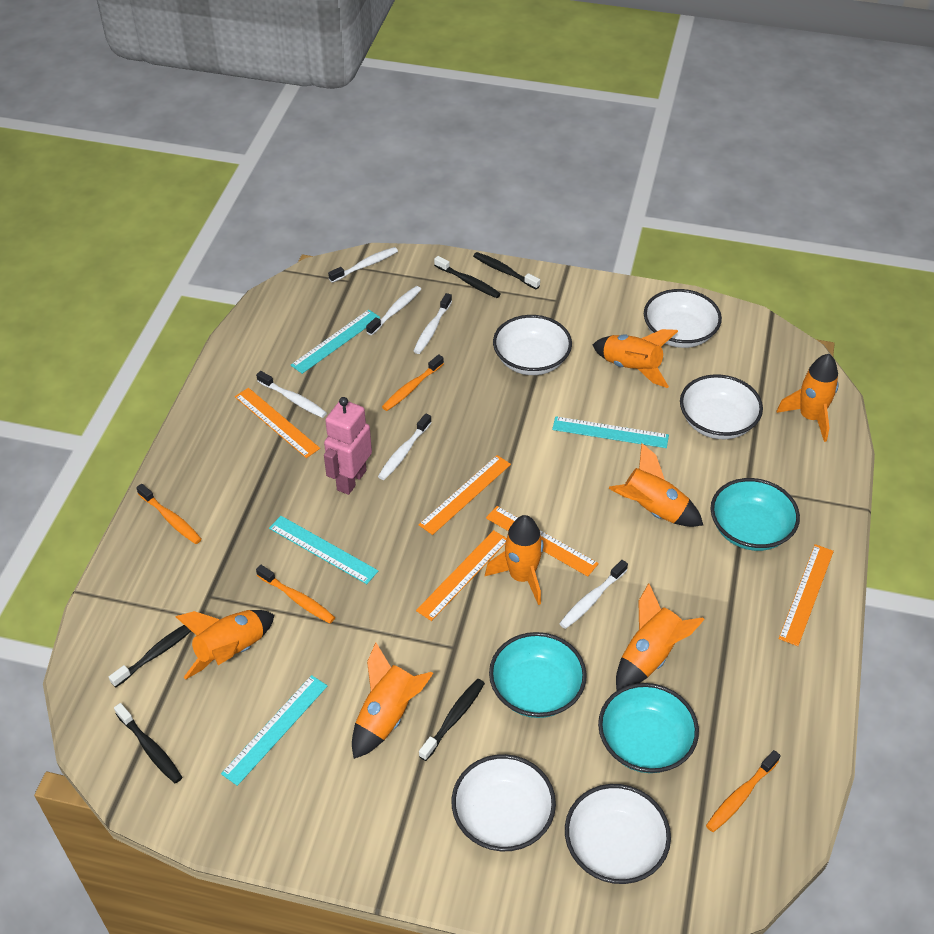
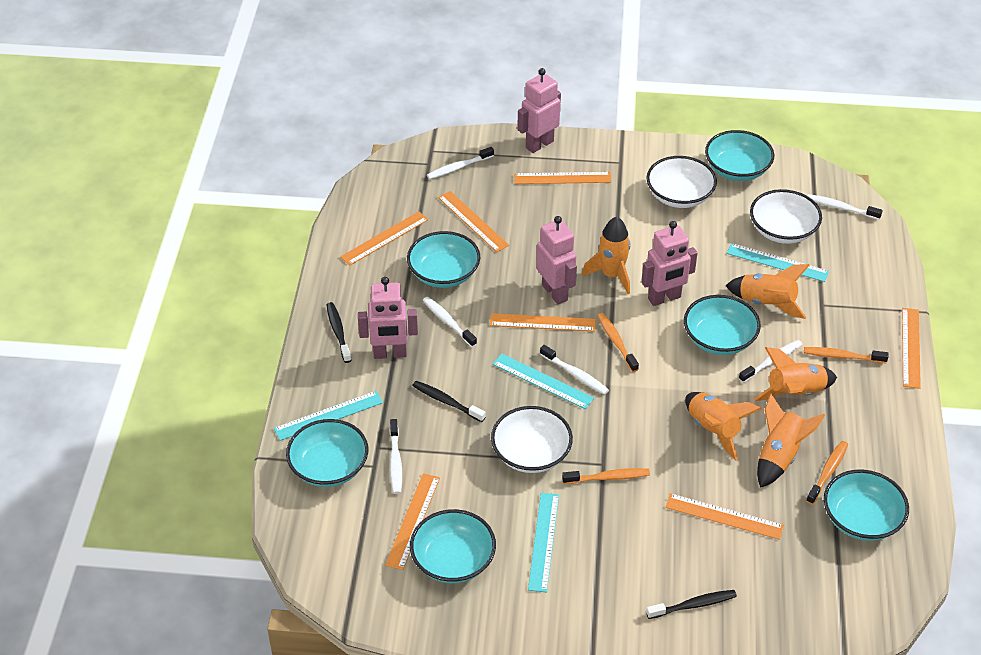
black toothbrush: [109,625,191,687] [114,703,182,784] [419,679,485,761] [434,256,501,298] [473,252,540,289] = 5 -> [327,302,352,363] [412,381,486,422] [646,590,737,619] = 3
orange rocket: [176,610,274,680] [352,642,433,759] [485,515,544,605] [593,329,678,388] [609,443,703,527] [616,583,705,690] [776,354,839,442] = 7 -> [582,217,631,294] [685,392,761,461] [726,264,810,319] [754,347,837,401] [757,394,825,488] = 5
orange ruler: [235,388,320,458] [416,530,507,621] [418,455,511,535] [486,506,599,576] [779,544,834,646] = 5 -> [340,211,429,265] [385,473,440,570] [438,191,509,252] [490,313,596,332] [514,172,611,184] [665,493,784,540] [902,308,921,389] = 7
pink robot: [324,397,372,495] = 1 -> [358,277,418,359] [517,68,561,153] [536,216,577,305] [641,221,698,306] = 4
turquoise bowl: [489,632,587,718] [598,683,699,773] [711,478,800,551] = 3 -> [286,419,368,487] [407,231,480,288] [410,509,496,583] [684,295,761,355] [705,130,775,181] [824,470,909,541] = 6
white bowl: [451,754,556,851] [493,315,572,375] [565,784,671,884] [644,289,722,348] [680,374,763,439] = 5 -> [491,406,573,473] [646,156,717,208] [750,189,822,244] = 3

